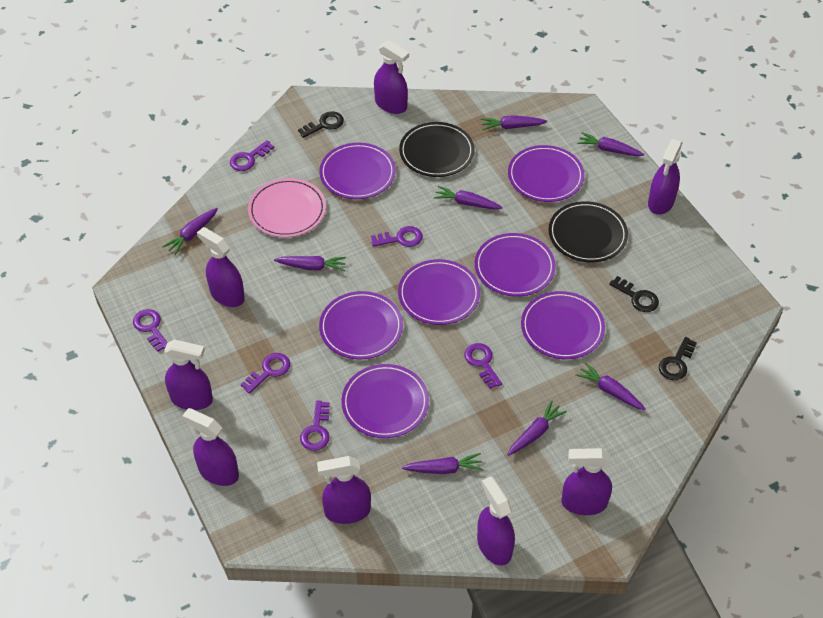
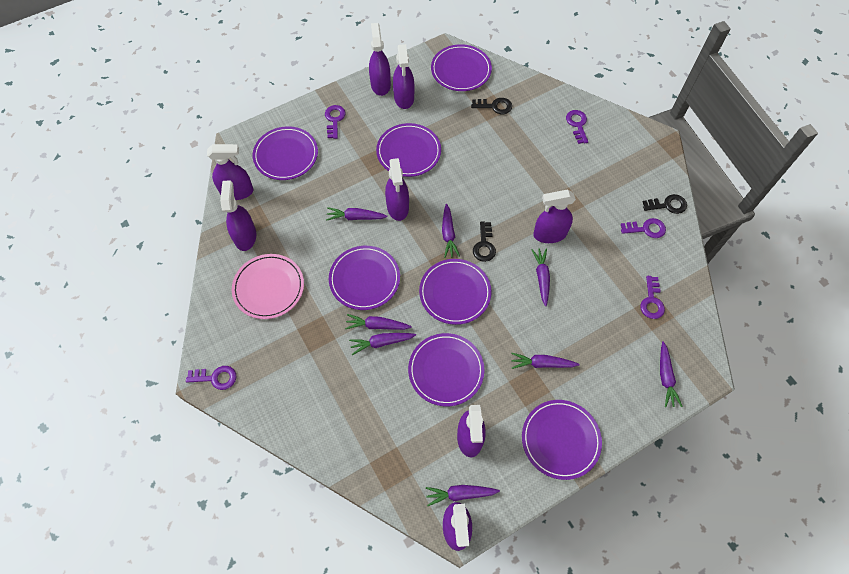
black plate: [399,122,475,177] [548,201,628,262] = 2 -> none = 0
purple key: [133,309,168,352] [230,140,274,171] [241,353,290,394] [300,400,330,451] [371,226,423,247] [464,343,502,389] = 6 -> [186,366,236,390] [325,105,346,139] [566,110,588,144] [621,218,666,238] [640,276,665,319] = 5

